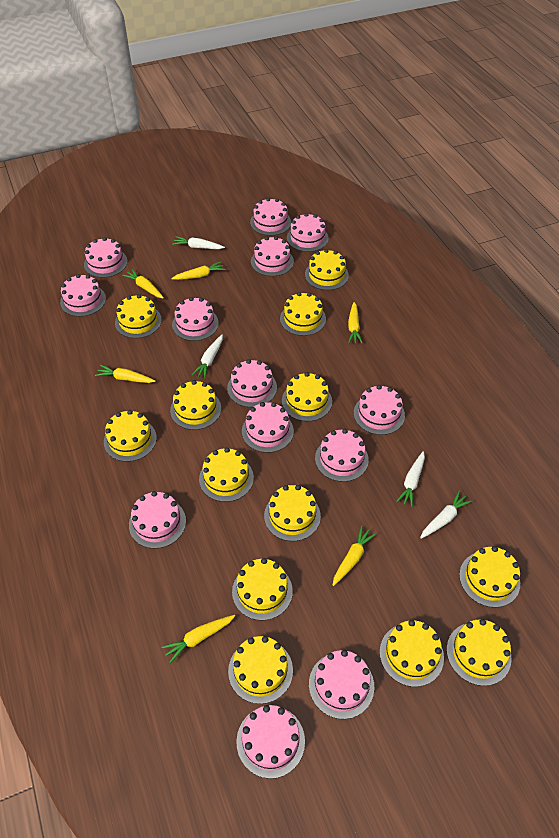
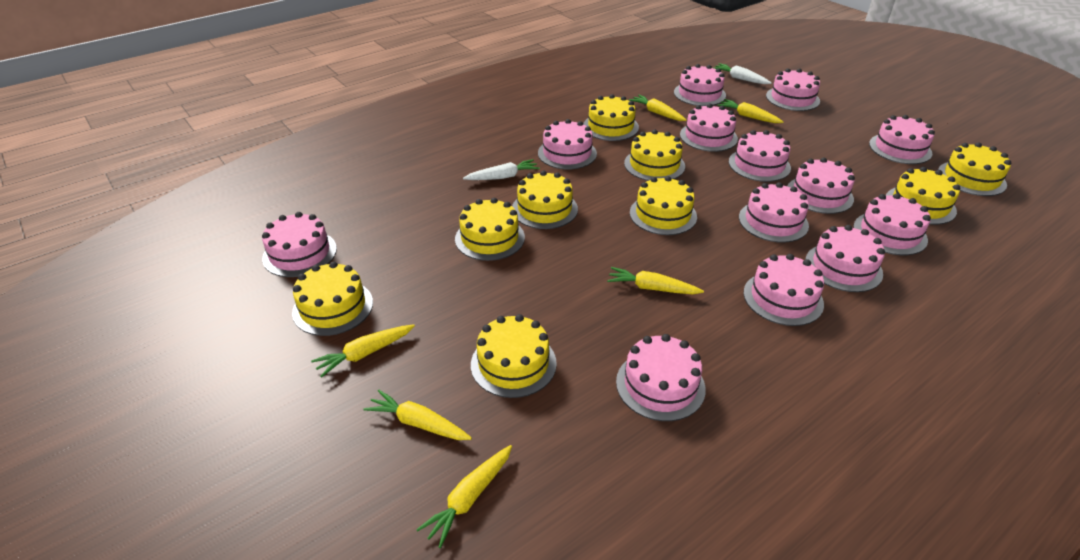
white carrot: [172,236,225,249] [192,335,223,379] [396,451,425,507] [420,491,472,539] = 4 -> [463,159,540,180] [713,63,772,84] = 2
yellow cake: [104,410,157,462] [115,294,162,338] [170,380,221,430] [199,447,254,502] [228,636,293,704] [232,558,293,620] [264,485,321,541] [280,292,326,336] [282,372,332,421] [305,249,349,290] [380,620,444,687] [447,619,511,686] [459,546,520,608] = 13 -> [292,262,373,336] [455,198,525,261] [471,314,557,398] [512,170,578,229] [583,94,639,141] [624,130,685,181] [630,176,697,235] [886,167,960,225] [938,142,1011,196] = 9

